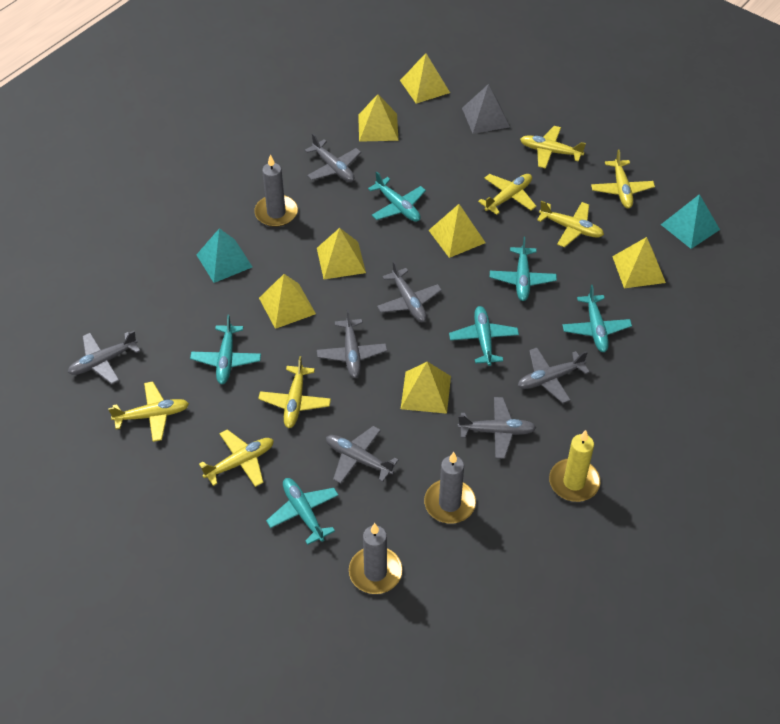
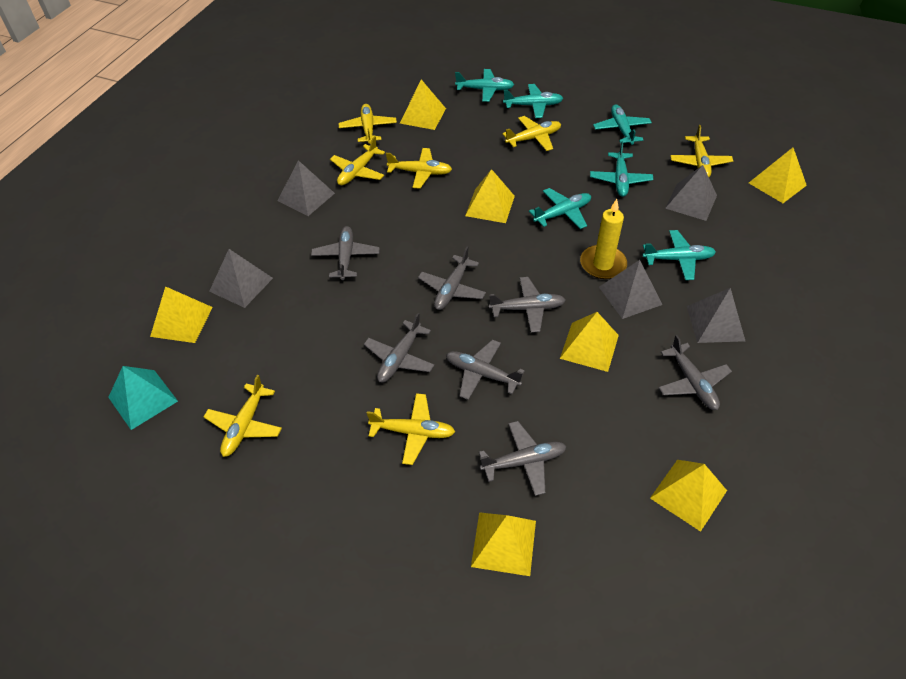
grey candle: [254,155,298,227] [349,523,402,594] [424,452,476,523] = 3 -> none = 0
grey pyramid: [462,84,510,134] = 1 -> [209,249,273,308] [277,160,335,216] [599,260,663,319] [665,165,717,221] [687,288,745,343] = 5
turquoise pyramid: [196,228,252,283] [661,194,720,249] = 2 -> [108,366,178,430] = 1

